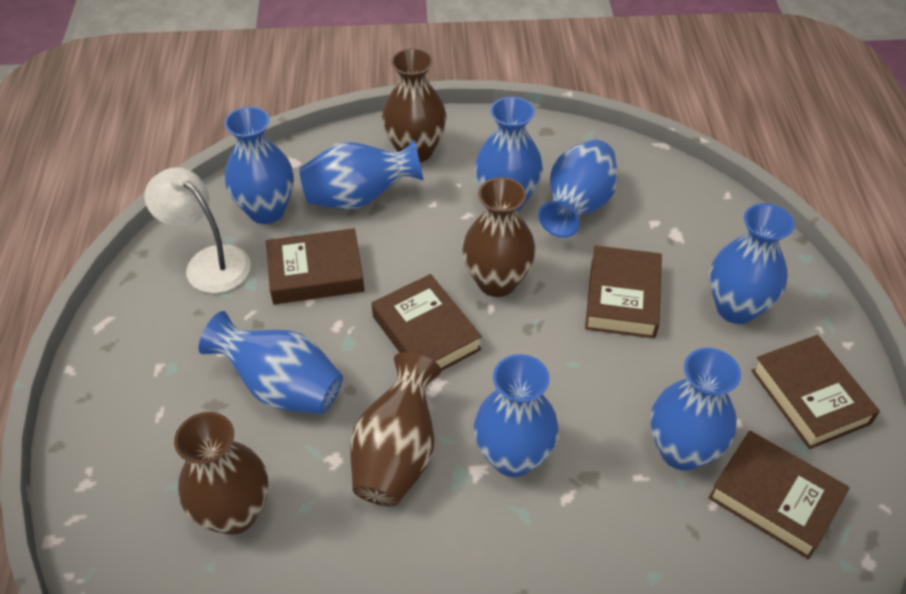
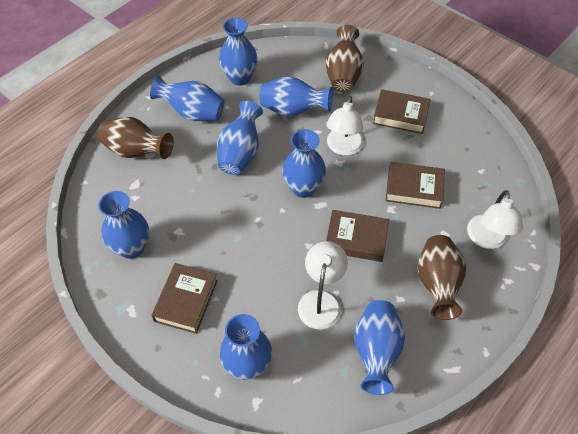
brown book: [266,228,365,304] [372,274,482,371] [585,245,662,338] [708,431,850,559] [751,335,880,449] = 5 -> [151,263,218,334] [326,210,389,262] [373,89,431,134] [386,162,445,209] = 4
brown vase: [174,412,268,535] [350,352,441,506] [382,48,447,162] [462,177,536,297] = 4 -> [97,116,174,159] [326,25,364,92] [418,235,466,320] = 3
white lamp: [144,167,251,293] = 1 -> [298,241,348,330] [326,96,364,156] [467,190,523,249] = 3

